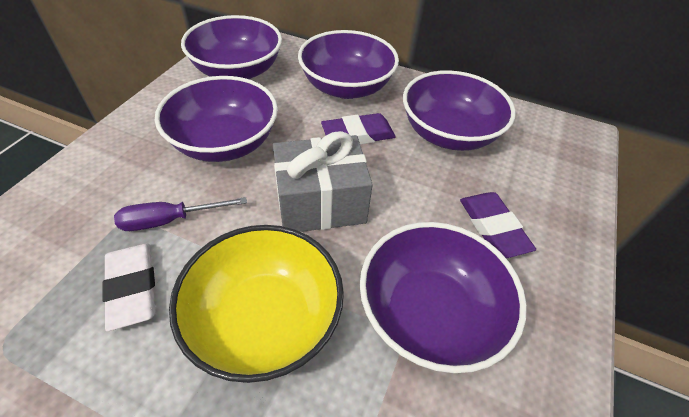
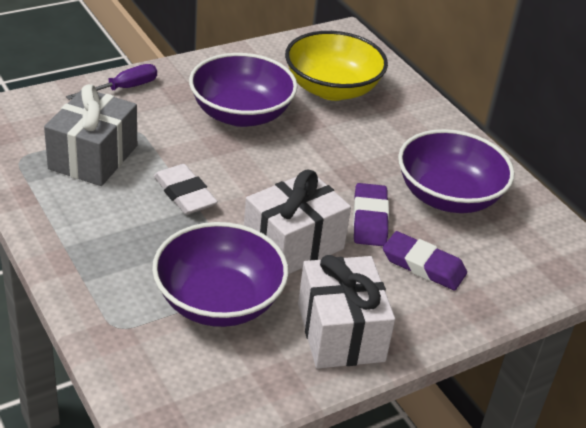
purple bowl: [155,76,278,162] [181,15,282,79] [298,30,399,99] [360,222,527,373] [403,70,516,151] = 5 -> [152,222,289,327] [189,53,298,127] [398,129,515,213] = 3
white gift: none = 0 -> [244,170,351,274] [298,255,395,369] = 2

